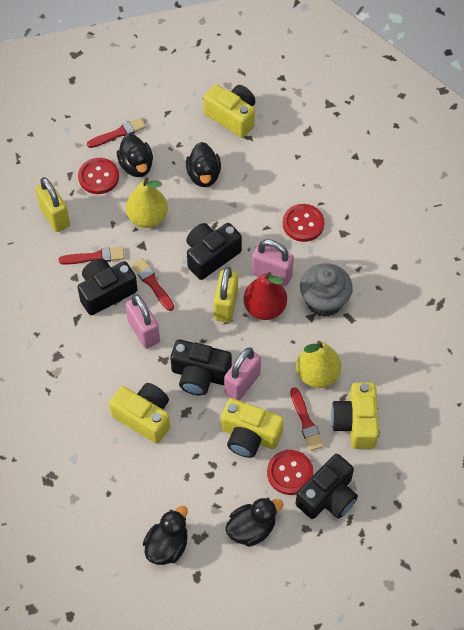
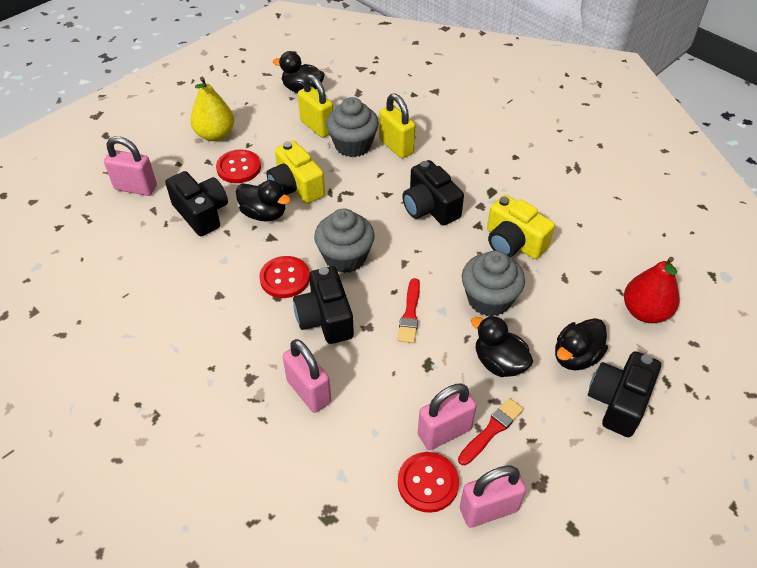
grey cupcake: [300,263,352,317] = 1 -> [314,209,375,273] [326,97,379,157] [462,251,525,316] = 3
pink padlock: [125,294,160,349] [224,348,261,400] [252,239,294,286] = 3 -> [104,137,157,196] [283,339,331,413] [418,384,477,450] [460,466,526,528] = 4
red brush: [59,247,125,265] [87,117,146,148] [132,258,174,311] [290,387,324,451] = 4 -> [397,278,420,343] [458,398,523,465] = 2
yellow camera: [109,383,170,444] [203,84,255,138] [221,398,284,458] [331,383,379,449] = 4 -> [266,141,325,204] [487,195,555,259] = 2
yellow pear: [126,178,168,228] [296,341,342,388] = 2 -> [190,77,234,141] = 1

